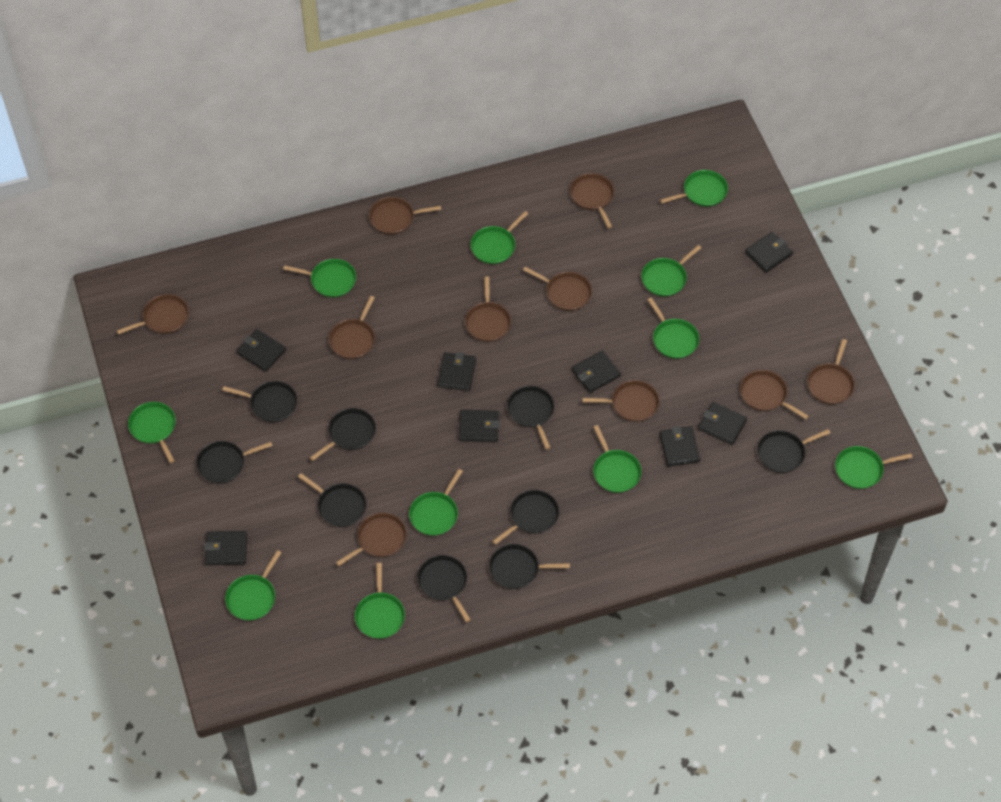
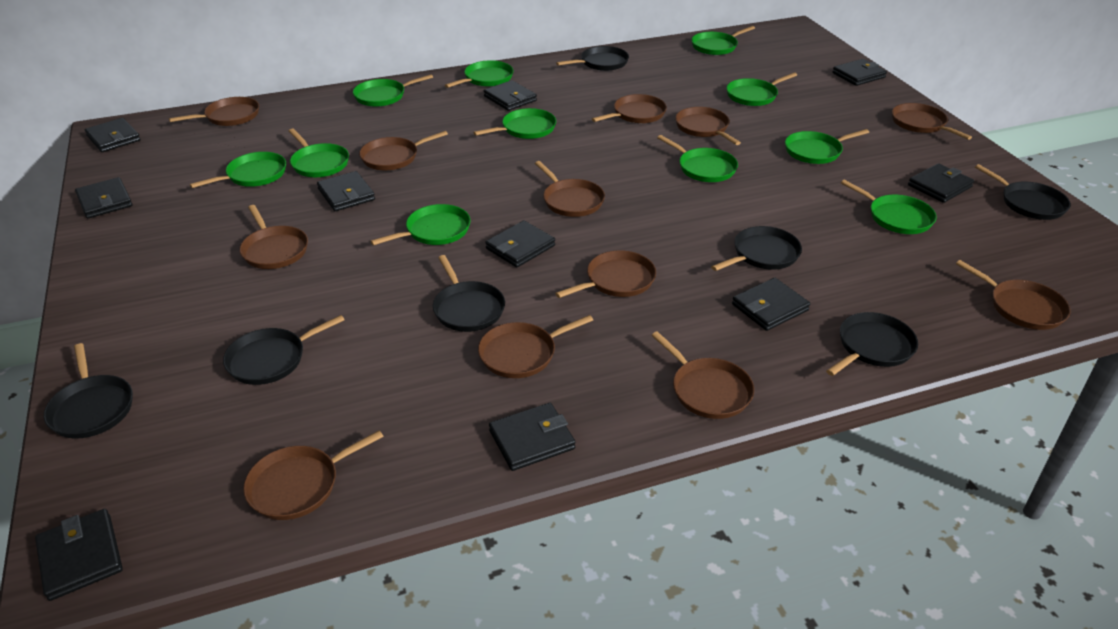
black pan: [196,441,273,484] [222,381,298,422] [298,473,367,527] [310,408,376,461] [417,555,471,622] [489,544,570,589] [492,490,559,545] [507,386,555,449] [757,429,831,473] = 9 -> [44,343,133,439] [223,315,345,385] [433,255,505,332] [556,46,629,71] [711,226,802,271] [826,312,918,376] [975,164,1071,220] = 7
black wallet: [204,531,247,565] [236,329,286,372] [437,352,476,391] [459,409,500,442] [571,350,621,393] [659,426,700,467] [698,402,747,445] [745,232,793,273] = 8 -> [35,509,123,601] [75,177,133,219] [85,118,141,152] [317,171,375,211] [484,80,537,111] [485,221,555,267] [489,403,576,471] [732,278,810,331] [832,59,887,86] [908,163,974,203] = 10
brown pan: [117,294,189,335] [329,296,375,359] [336,513,407,566] [369,197,441,235] [465,276,511,342] [523,267,592,311] [570,173,614,228] [582,380,659,422] [740,370,809,419] [807,339,855,404] = 10 -> [169,97,259,126] [240,205,308,269] [243,430,384,520] [359,131,448,170] [478,315,593,378] [535,161,605,217] [555,250,656,298] [592,94,667,123] [651,331,754,419] [675,107,741,145] [892,103,972,140] [956,260,1071,330] = 12

